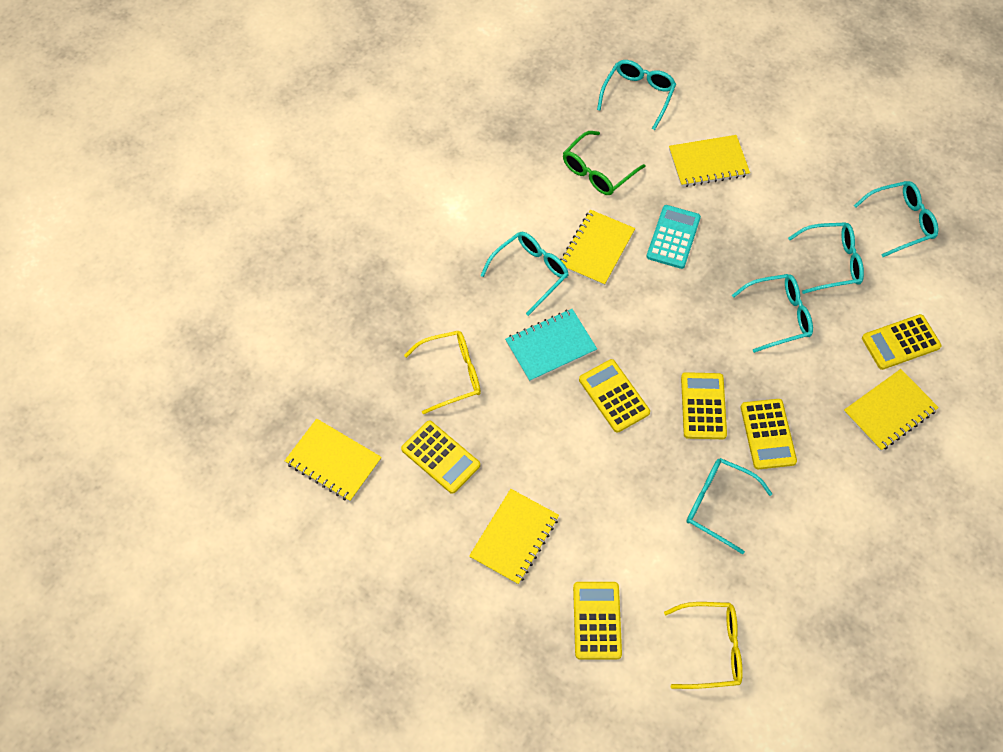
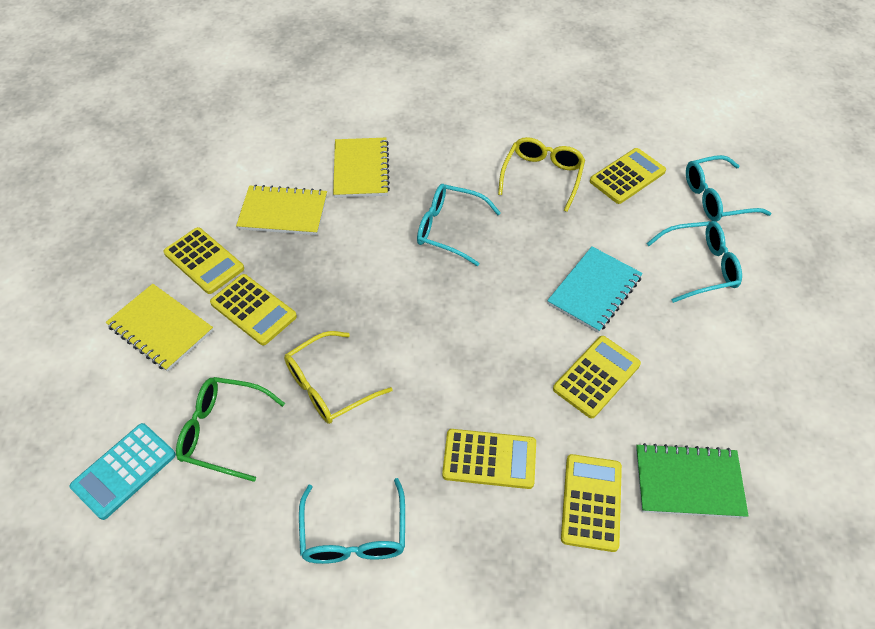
green notebook: none = 0 -> [636,443,749,518] = 1
turquoise glasses: [481,232,569,316] [597,60,676,130] [686,458,772,554] [732,274,813,353] [788,222,864,294] [854,181,938,257] = 6 -> [299,478,405,564] [417,184,501,266] [646,221,742,303] [686,155,772,222] = 4
yellow notebook: [284,419,382,502] [469,489,559,585] [560,210,635,286] [669,135,750,187] [844,369,939,451] = 5 -> [106,284,213,372] [236,184,327,235] [333,138,390,198] = 3

